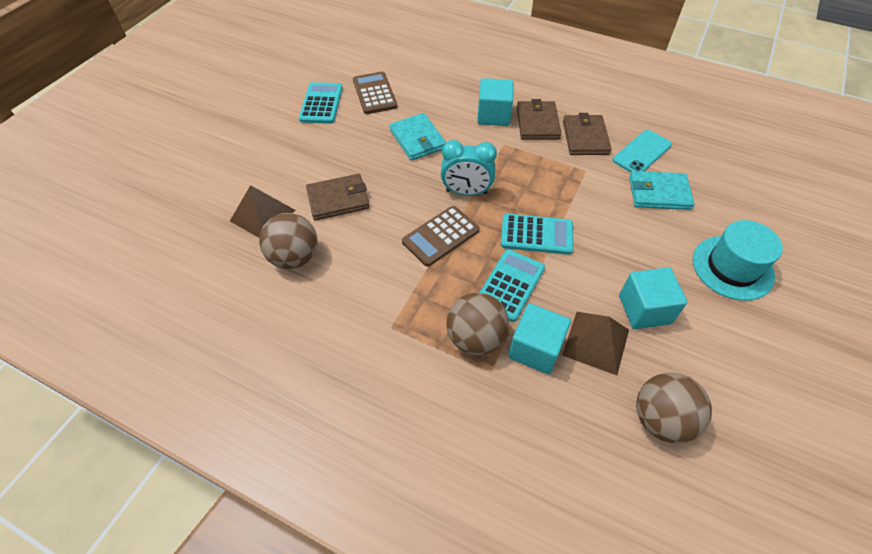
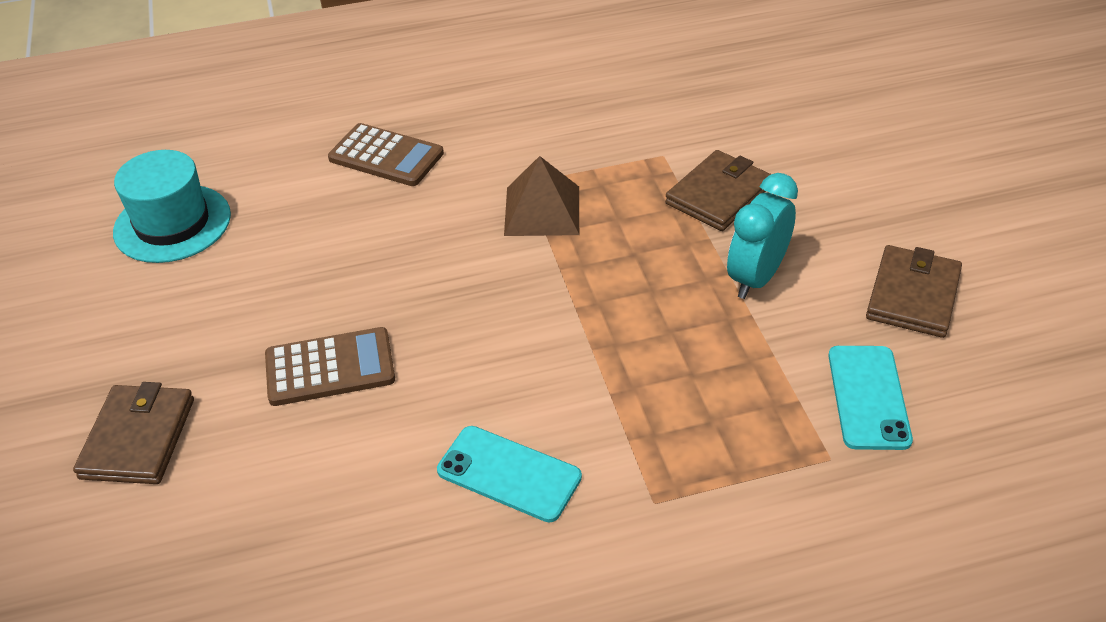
brown ball: [259,213,317,269] [446,292,509,355] [636,373,712,443] = 3 -> none = 0
brown pyramid: [230,185,296,238] [562,312,629,376] = 2 -> [504,156,579,236] = 1
turquoise calculator: [299,82,343,124] [479,249,545,322] [501,214,573,255] = 3 -> none = 0
turquoise cube: [477,78,514,126] [509,303,571,374] [619,267,687,329] = 3 -> none = 0
turquoise phone: [613,130,672,172] = 1 -> [437,426,582,523] [828,346,913,450] = 2
turquoise wallet: [390,113,446,161] [629,171,695,210] = 2 -> none = 0

